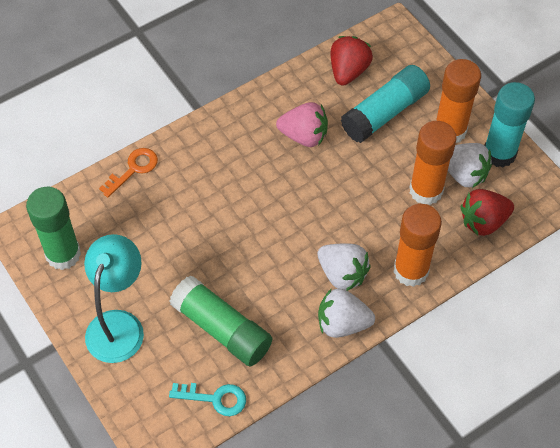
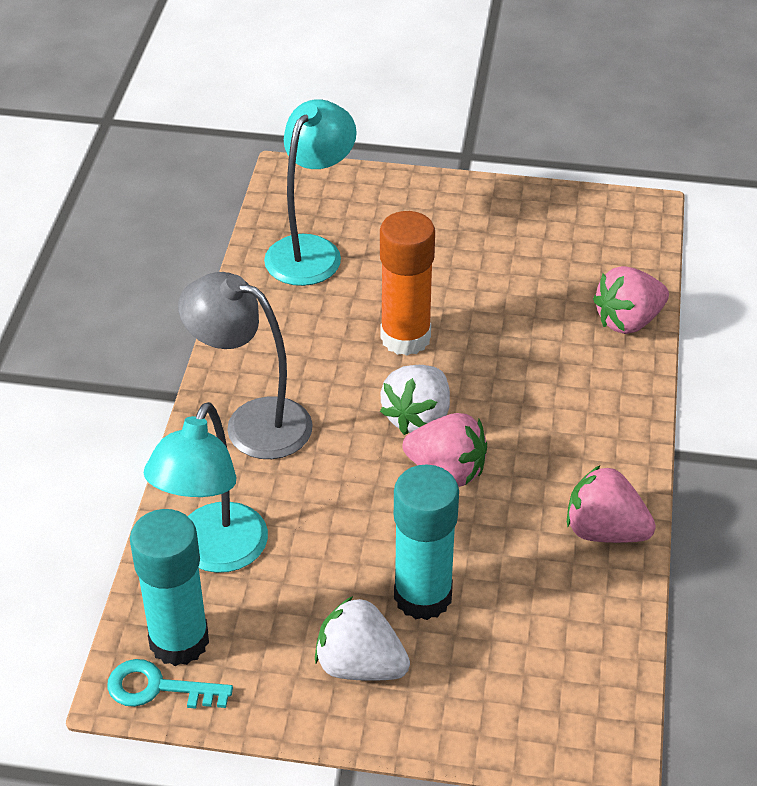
green glue stick: [26,187,81,270] [169,275,272,366] = 2 -> none = 0
grey lamp: none = 0 -> [178,272,313,459] = 1
orange glue stick: [394,204,442,287] [409,121,457,205] [436,59,481,143] = 3 -> [380,211,435,356] = 1
orange key: [99,148,158,198] = 1 -> none = 0
pink strawberry: [276,102,328,147] = 1 -> [402,413,487,487] [567,465,656,543] [593,266,669,334] = 3
red strawberry: [330,36,373,86] [461,189,514,236] = 2 -> none = 0
turquoise lamp: [84,234,144,363] = 1 -> [144,402,268,573] [264,99,357,286] = 2
white strawberry: [317,244,371,291] [318,288,375,338] [448,143,492,188] = 3 -> [315,596,410,681] [380,365,450,435] = 2

